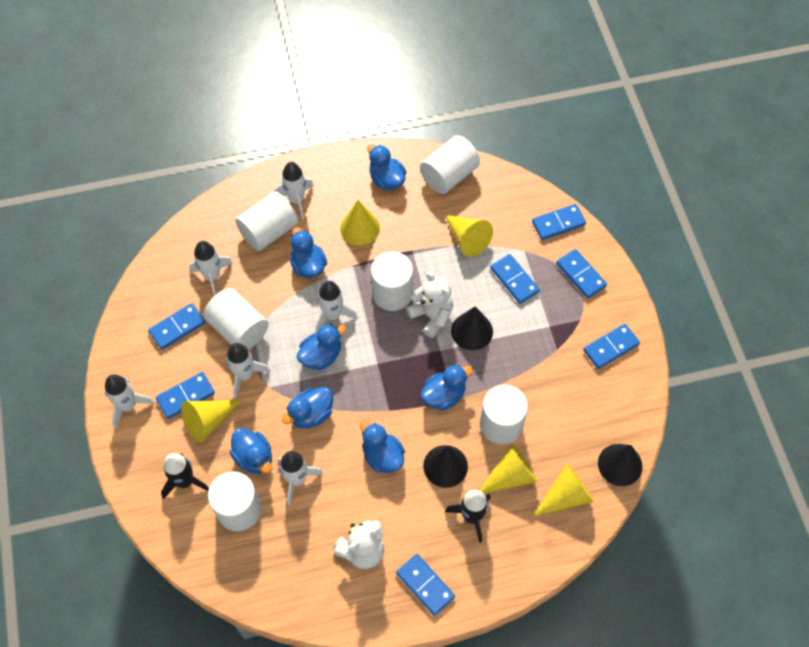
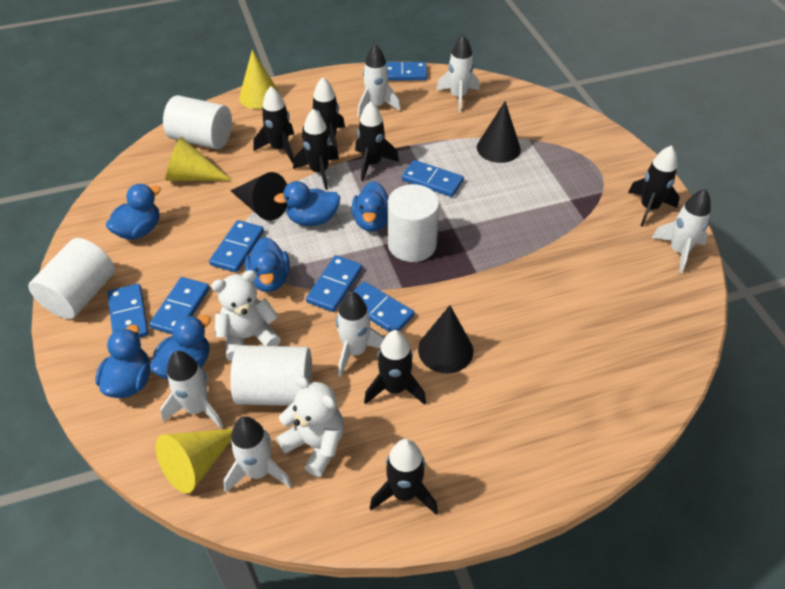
black rocket: [161,453,209,499] [445,490,491,543] = 2 -> [254,86,294,163] [293,109,339,190] [302,77,345,151] [355,101,399,181] [364,330,426,405] [370,439,438,515] [628,145,680,227] = 7
blue duck: [230,428,272,474] [282,387,333,429] [290,227,327,278] [297,324,346,370] [360,421,405,473] [367,144,407,190] [421,365,473,411] = 7 -> [95,325,150,398] [106,184,161,240] [150,315,211,379] [245,237,290,292] [274,181,340,226] [352,181,389,232] = 6
white cylinder: [203,288,268,350] [208,471,261,531] [235,191,298,251] [371,251,413,311] [420,135,480,194] [480,385,528,445] = 6 -> [28,238,115,319] [163,95,232,149] [230,345,312,406] [388,184,439,262] = 4
yellow cone: [181,400,242,442] [340,200,380,245] [445,215,493,257] [479,444,538,494] [532,464,594,517] = 5 -> [156,429,233,494] [165,137,232,181] [239,50,280,109] = 3

